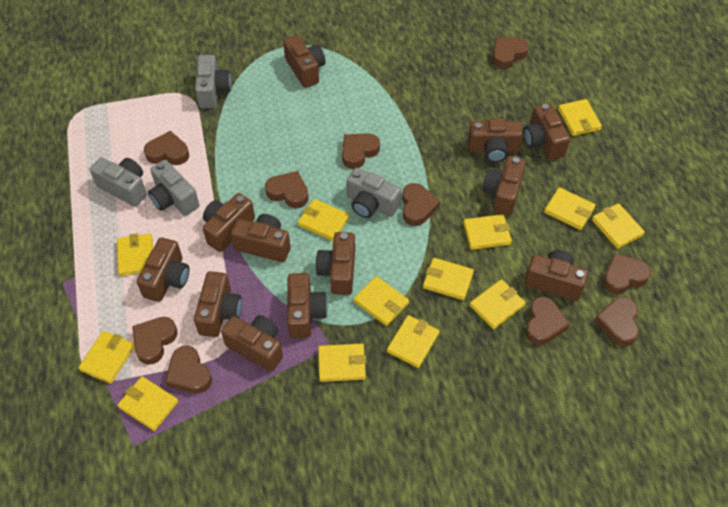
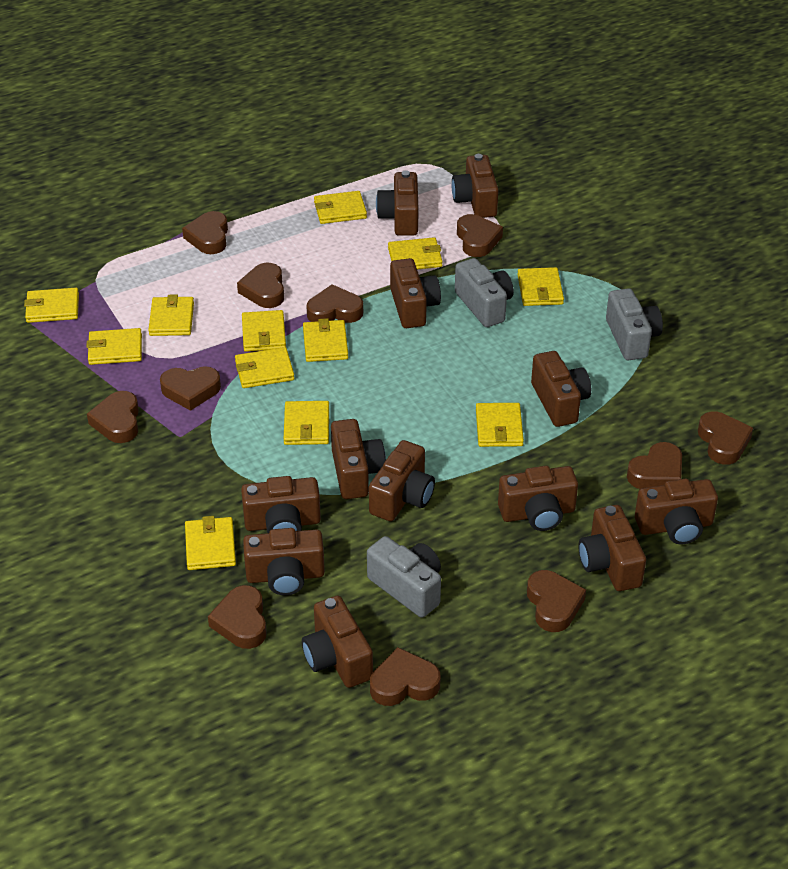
brown heart: [132,317,178,365] [144,131,189,165] [165,346,212,393] [265,171,309,208] [342,133,380,169] [402,183,440,226] [493,38,529,69] [526,297,570,345] [595,297,639,346] [603,253,651,294] = 10 -> [87,391,139,443] [160,366,221,411] [182,211,228,254] [208,585,267,649] [237,263,284,308] [306,284,363,323] [370,647,440,706] [457,214,503,257] [527,570,586,632] [627,442,682,489] [698,411,753,465] = 11
grey camera: [90,157,147,207] [148,160,199,216] [195,55,231,108] [347,168,401,218] = 4 -> [367,536,441,618] [455,258,514,327] [606,288,663,360] = 3
yellow wallet: [78,331,135,384] [117,233,153,276] [117,376,178,431] [298,199,349,241] [318,344,366,382] [354,276,409,326] [387,315,440,368] [423,258,474,300] [463,214,512,250] [470,279,526,329] [544,187,596,230] [558,99,602,136] [592,203,645,249] = 13 -> [24,288,79,323] [86,328,142,365] [148,295,194,336] [185,516,236,570] [235,347,294,388] [242,310,286,352] [284,401,329,445] [303,318,348,362] [314,191,367,224] [388,237,443,269] [476,403,524,447] [517,267,564,306] = 12

